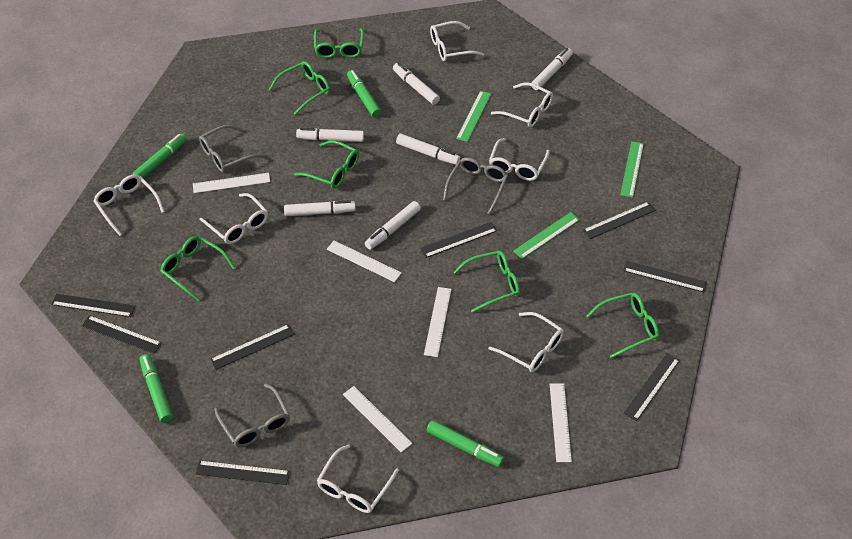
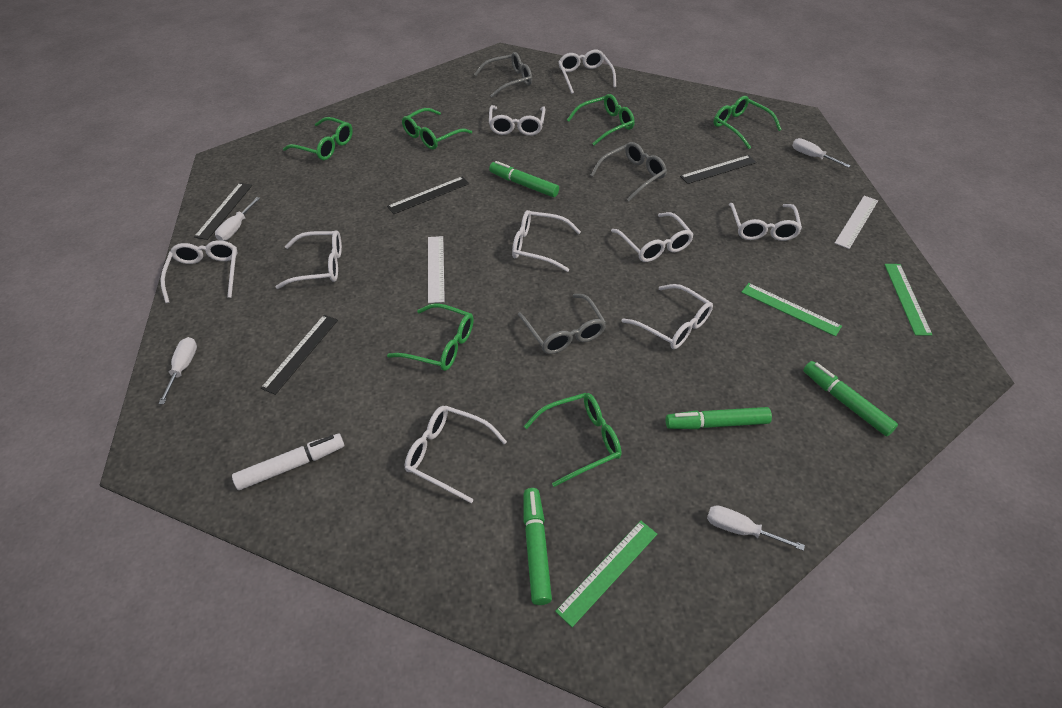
black ruler: [51,294,135,317] [82,315,162,354] [196,461,290,485] [210,324,294,370] [420,222,497,258] [583,202,655,239] [623,261,707,292] [624,353,680,421] = 8 -> [194,183,252,240] [261,315,338,395] [387,177,469,214] [680,155,757,184] = 4
white glasses: [93,175,165,236] [200,193,268,244] [317,444,399,513] [430,21,484,61] [488,312,564,372] [489,138,550,181] [491,83,553,127] = 7 -> [161,240,237,303] [276,230,342,289] [405,406,507,503] [489,105,546,136] [512,210,581,272] [558,50,616,94] [611,212,694,262] [622,284,713,349] [729,203,802,241] = 9
white marker: [284,200,356,216] [296,128,364,142] [365,201,421,250] [393,63,440,105] [396,134,460,165] [531,48,573,90] = 6 -> [232,434,344,490] = 1
white ruler: [193,173,270,193] [327,241,401,282] [343,386,412,453] [424,287,452,357] [550,383,572,462] = 5 -> [428,236,445,303] [835,196,878,249] = 2
white screwdriver: none = 0 -> [158,337,197,404] [215,197,260,241] [707,505,805,551] [792,138,851,168] = 4

